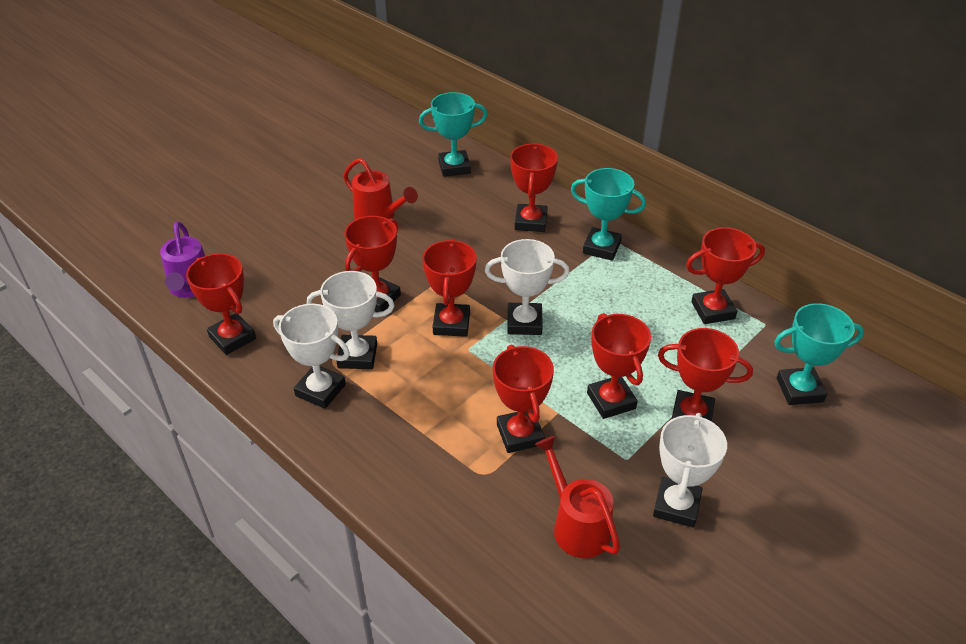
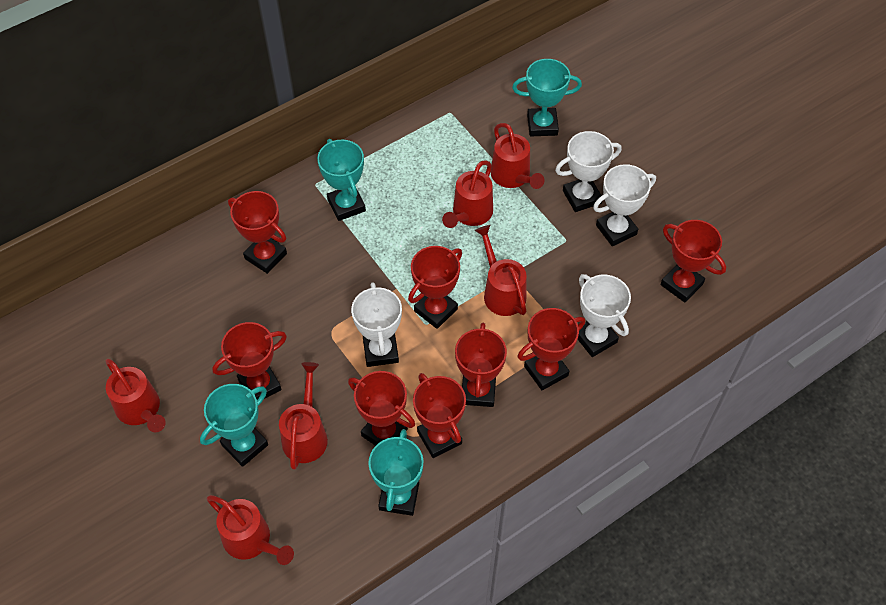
purple watering can: [160,221,205,298] = 1 -> none = 0
red watering can: [343,158,418,220] [535,436,620,558] = 2 -> [106,359,166,432] [207,495,294,565] [279,362,328,470] [442,160,493,228] [475,225,527,316] [491,123,545,189] = 6
turquoise trophy: [419,92,487,177] [571,168,646,261] [774,303,864,405] = 3 -> [200,384,268,467] [317,139,366,221] [368,429,423,516] [512,59,582,136] = 4

